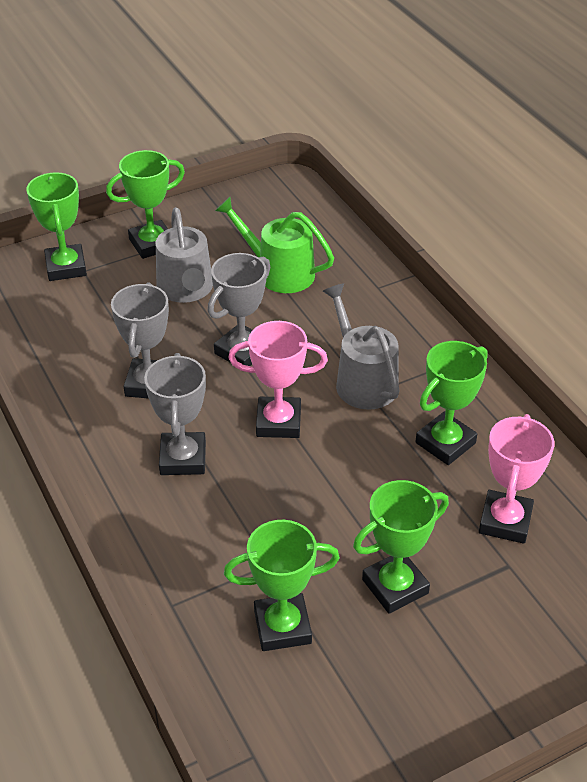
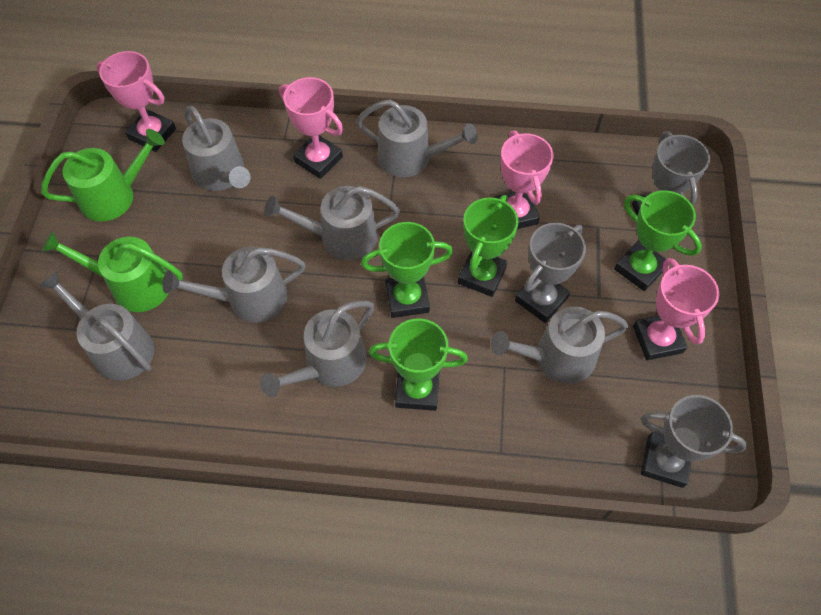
green trophy: [26,172,87,281] [106,150,185,259] [224,520,340,651] [353,480,449,614] [415,341,488,465] = 5 -> [361,222,453,318] [369,319,468,411] [458,195,518,297] [614,190,702,291] = 4
green watering can: [215,197,334,293] = 1 -> [41,129,165,221] [42,231,183,312] = 2
grey watering can: [156,207,213,303] [323,283,399,410] = 2 -> [39,271,154,381] [162,247,305,323] [182,106,250,191] [260,301,374,397] [264,186,400,260] [356,99,478,177] [491,306,628,384] = 7
pink trophy: [228,321,328,438] [479,414,555,544] = 2 -> [96,51,176,152] [279,77,343,179] [493,130,554,229] [633,258,719,360] = 4

